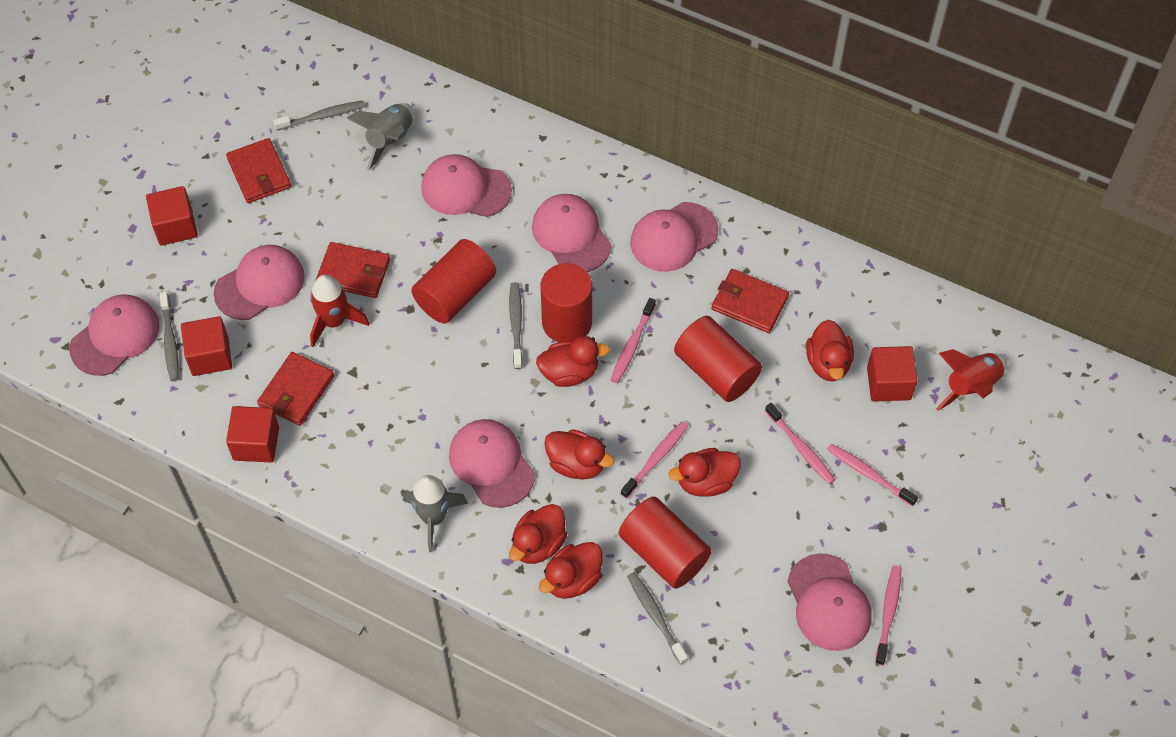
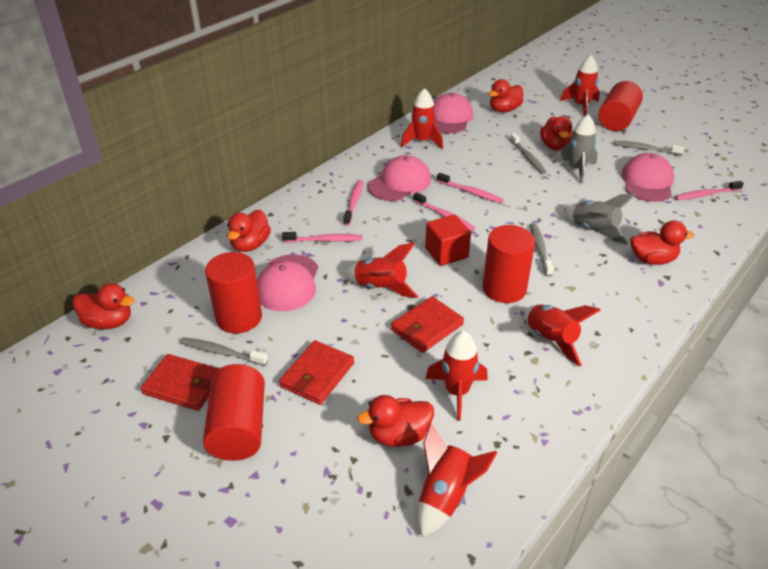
pink cap: [69,294,159,376] [214,245,305,320] [421,154,512,217] [449,419,535,508] [532,194,611,272] [630,202,719,272] [787,553,872,651] = 7 -> [257,254,318,311] [367,155,431,201] [433,93,473,133] [621,153,674,202] = 4
red cube: [146,186,198,246] [181,316,232,376] [226,406,279,462] [867,346,918,401] = 4 -> [425,215,471,266] = 1
red rocket: [310,275,369,347] [936,349,1007,411] = 2 -> [346,242,419,298] [401,88,443,149] [418,423,498,537] [425,331,487,421] [524,304,600,367] [560,55,600,116] = 6
red wallet: [226,138,291,203] [257,352,334,426] [316,242,390,298] [712,269,789,333] = 4 -> [141,354,220,411] [279,340,354,405] [391,296,464,353] = 3

